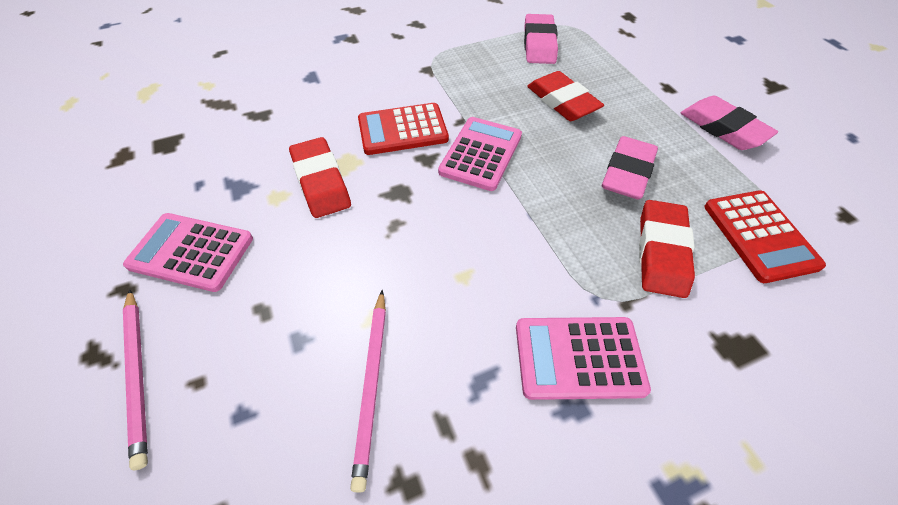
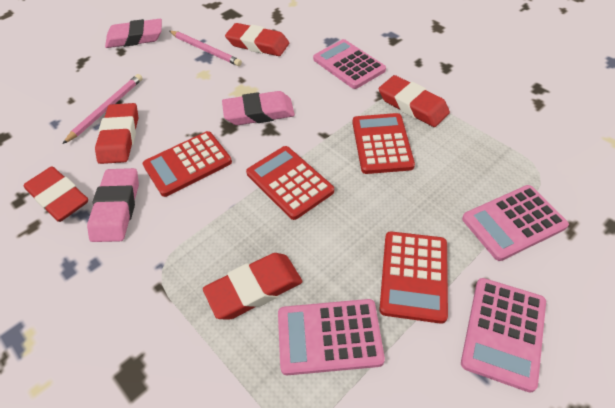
pink calculator: [123,213,253,292] [438,117,522,191] [516,317,651,400] = 3 -> [278,299,385,375] [313,39,386,89] [461,278,546,393] [462,185,569,261] = 4
red calculator: [358,103,449,155] [704,191,826,283] = 2 -> [142,131,232,197] [246,146,334,220] [353,113,415,174] [379,231,448,324] = 4
red eraser: [289,137,351,218] [527,71,604,121] [639,200,695,298] = 3 -> [23,166,88,222] [95,103,138,164] [203,253,302,320] [225,23,289,56] [379,75,450,127] = 5

